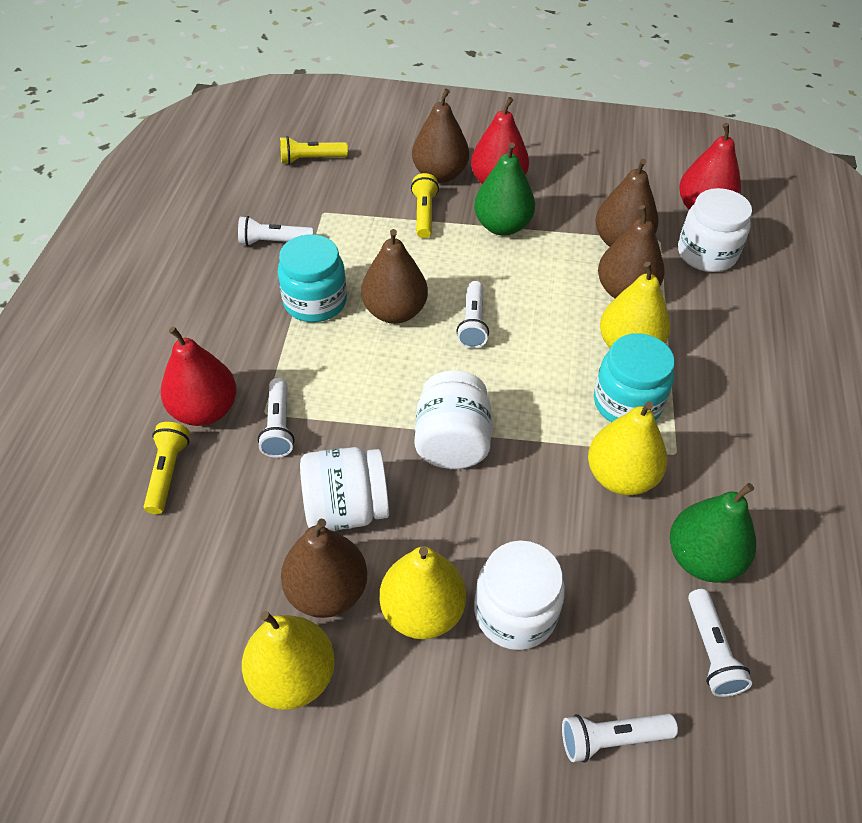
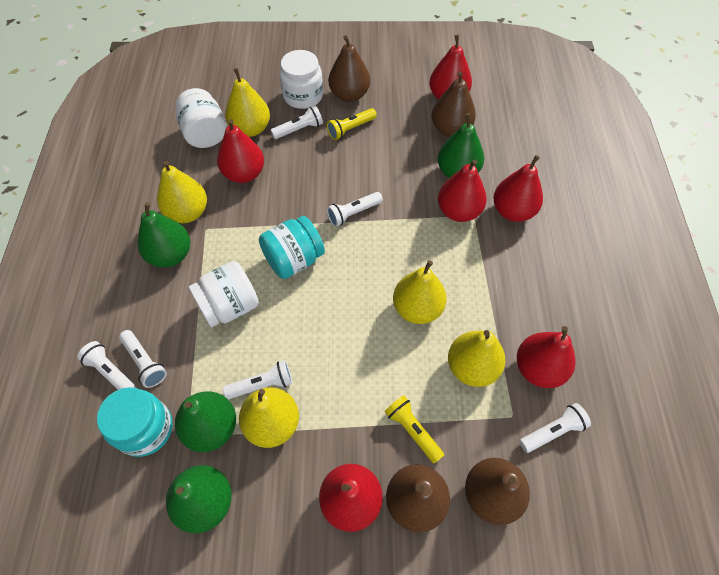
brown pear: [281,518,367,618] [361,229,428,324] [412,89,469,183] [595,159,659,247] [598,205,665,298] = 5 -> [328,35,370,102] [386,464,450,533] [431,71,476,137] [465,458,530,525] = 4
green pear: [474,142,535,236] [670,483,756,583] = 2 -> [138,202,190,267] [166,465,232,533] [175,392,236,452] [438,113,484,178] = 4
red pear: [161,326,237,426] [471,97,529,184] [679,123,741,210] = 3 -> [217,119,264,183] [319,464,383,532] [429,34,472,100] [438,160,487,222] [493,155,543,222] [517,326,576,388] = 6
white flashlight: [238,216,314,246] [258,378,294,458] [456,281,489,349] [562,714,678,763] [688,589,752,697] = 5 -> [77,341,137,390] [119,330,167,388] [223,360,293,400] [271,106,323,139] [327,192,383,227] [519,403,591,453] = 6
white jar: [300,447,389,531] [415,370,492,469] [474,540,565,650] [678,188,752,272] = 4 -> [176,88,227,148] [189,261,259,327] [280,50,323,109] = 3
yellow flashlight: [144,422,190,514] [280,136,348,164] [411,173,439,238] = 3 -> [327,108,377,140] [385,395,444,464] = 2
yellow pear: [242,611,335,710] [380,546,466,639] [588,401,667,495] [600,262,670,348] = 4 -> [157,161,207,223] [226,68,270,137] [239,387,299,448] [393,260,447,324] [448,330,505,387] = 5

